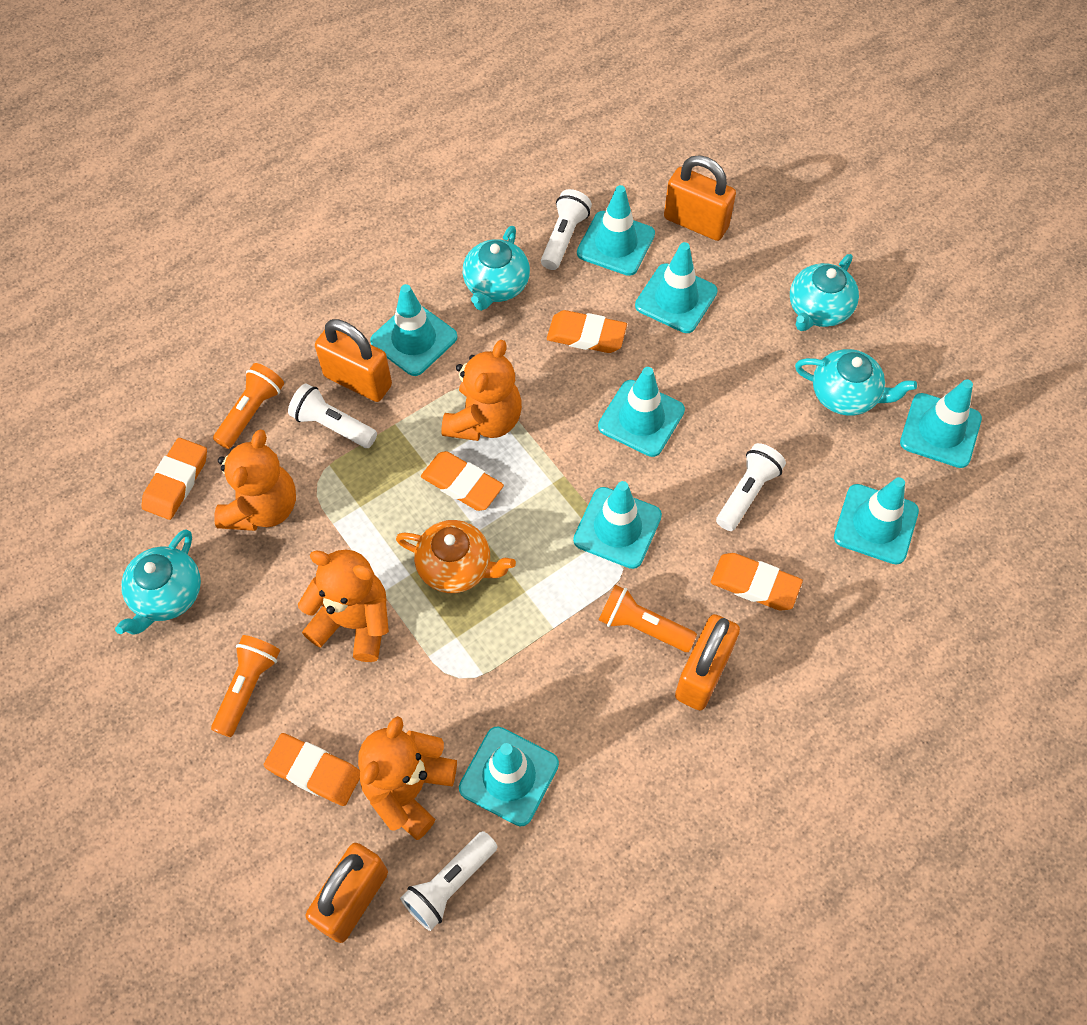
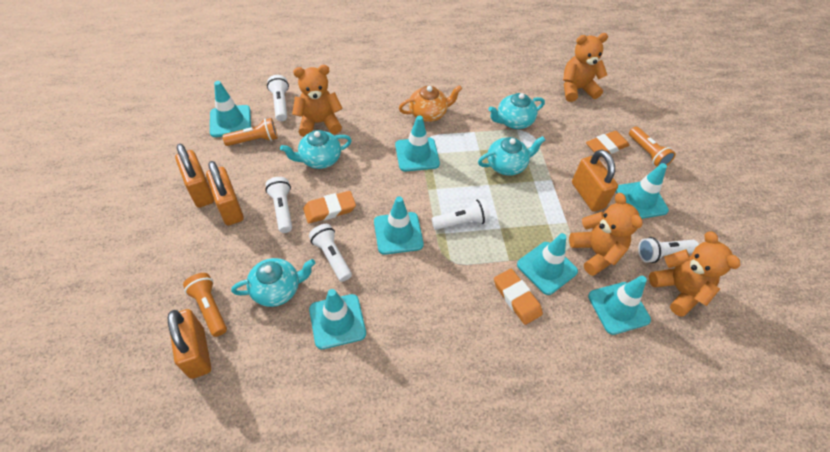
orange eraser: [141,438,207,520] [264,733,360,806] [421,451,504,511] [547,310,627,353] [711,553,803,610] = 5 -> [303,191,356,223] [494,269,543,325] [586,131,629,157] = 3
turquoise traffic cone: [370,284,457,376] [459,726,559,826] [573,481,662,569] [577,185,655,276] [598,367,685,457] [635,242,718,333] [834,477,919,565] [900,379,982,468] = 8 -> [210,81,251,137] [309,289,366,349] [374,196,424,255] [395,115,440,172] [517,233,578,295] [588,276,651,335] [616,163,669,219] = 7
white flashlight: [288,383,377,448] [400,831,498,931] [541,189,592,270] [716,443,786,531] = 4 -> [265,177,292,233] [267,75,289,121] [309,224,352,282] [432,199,490,230] [638,237,699,263] = 5

